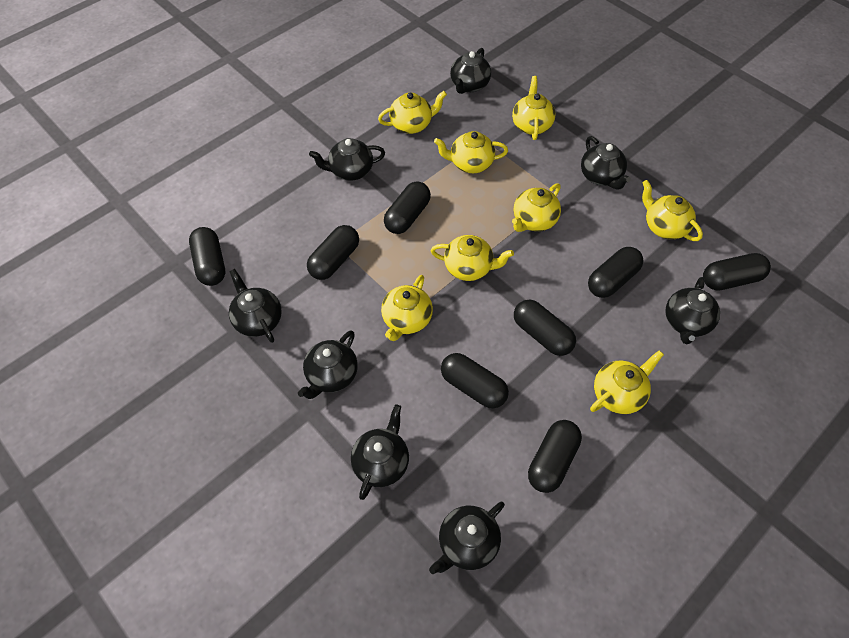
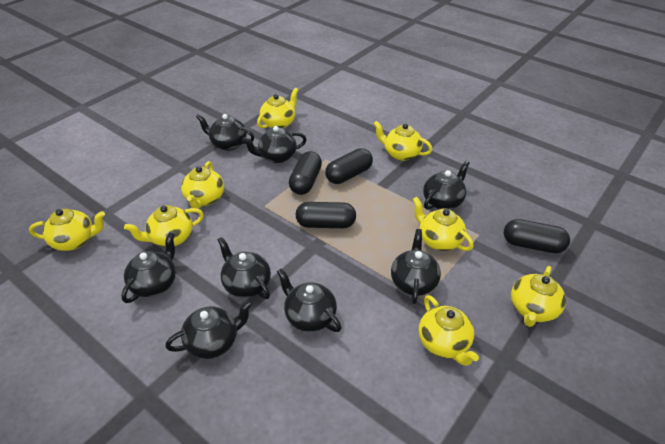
black capsule: [189,227,225,286] [307,225,359,280] [384,182,431,234] [441,353,509,408] [514,300,576,356] [528,420,582,493] [588,247,643,298] [703,253,771,291] = 8 -> [289,151,322,195] [295,202,356,228] [325,148,373,184] [504,219,570,253] = 4

